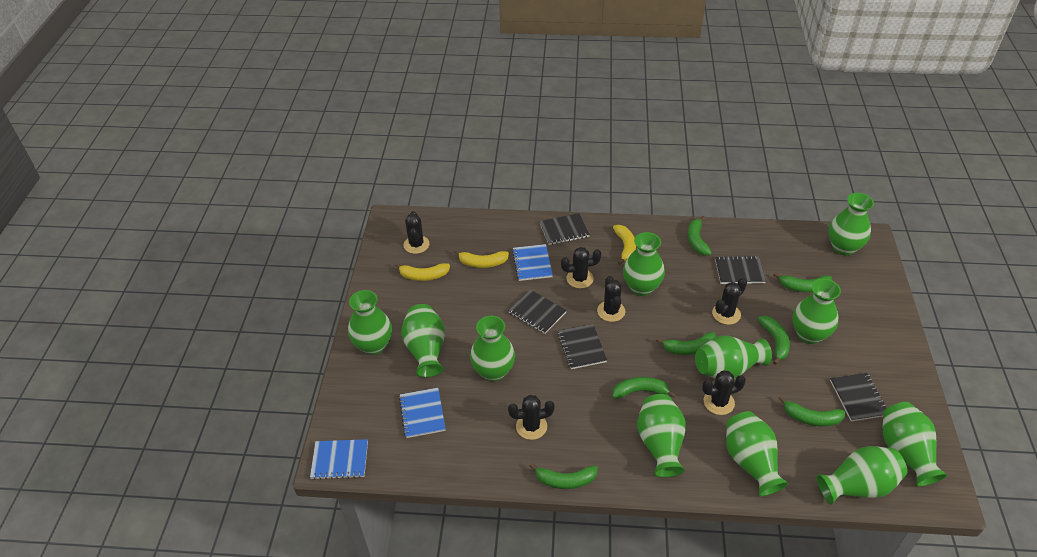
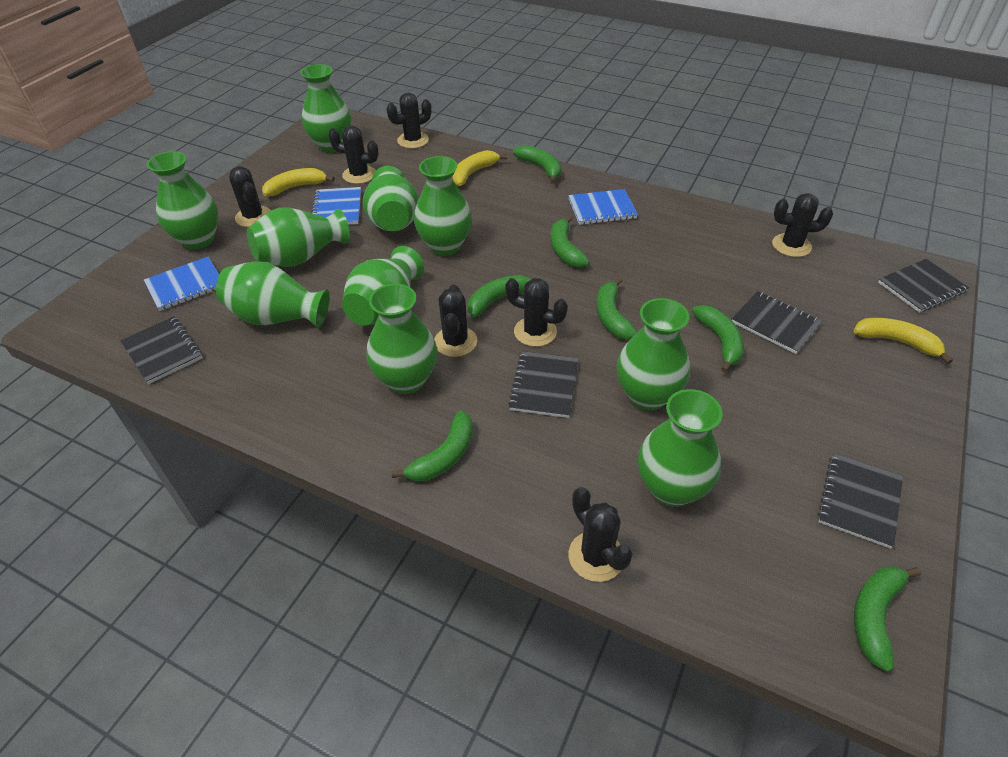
black cactus: [403,211,430,254] [508,395,555,440] [561,247,601,288] [597,276,625,322] [702,370,746,415] [712,278,747,325] = 6 -> [229,166,271,227] [328,126,379,184] [387,93,431,149] [434,285,477,357] [505,278,568,347] [568,487,633,582] [772,193,833,257] = 7
green vase: [348,290,392,355] [401,304,445,377] [470,316,515,382] [623,232,665,296] [637,394,686,477] [695,335,772,379] [726,411,789,496] [793,279,841,344] [817,446,907,505] [828,193,874,256] [883,402,948,486] = 11 -> [147,151,218,249] [216,261,330,328] [247,208,350,267] [300,64,351,153] [342,246,424,326] [363,166,419,231] [366,283,437,394] [414,156,472,256] [617,298,690,411] [638,389,722,507] = 10

